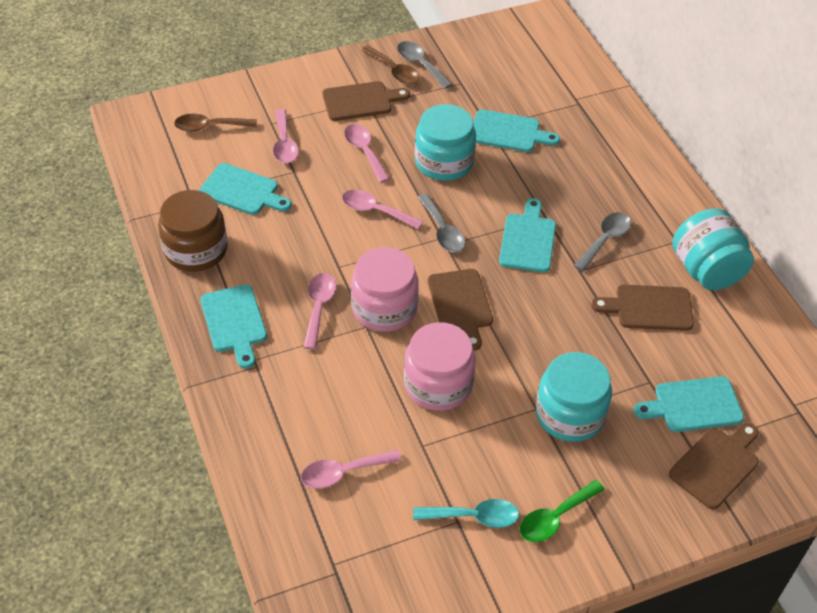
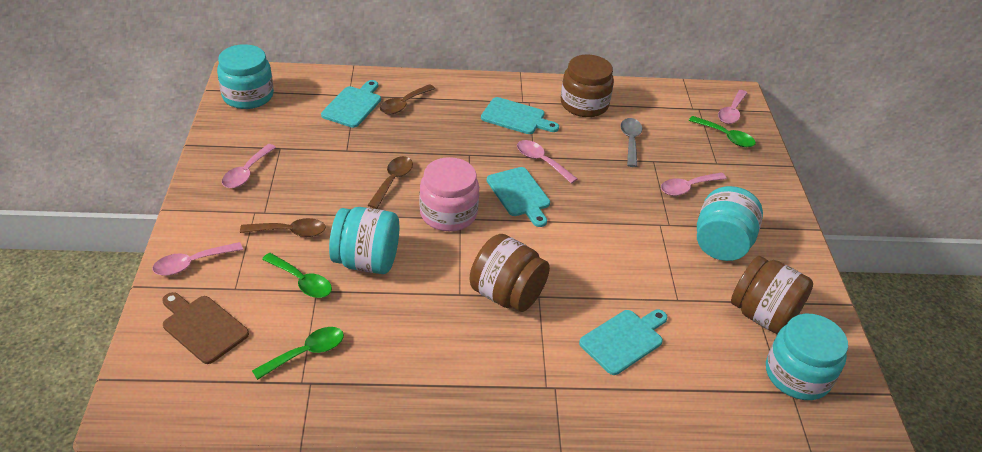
brown cutting board: [322,81,410,121] [428,269,493,351] [591,285,694,331] [669,423,759,509] = 4 -> [162,292,249,364] = 1
brown jar: [158,190,228,272] = 1 -> [470,234,550,312] [561,54,614,117] [731,256,813,334] = 3
brown spoon: [174,114,257,132] [361,45,420,84] = 2 -> [240,218,326,237] [368,156,413,209] [380,84,435,115] = 3
green spoon: [520,480,605,542] = 1 -> [252,327,344,380] [262,253,332,298] [689,116,756,147] = 3
grey spoon: [397,41,452,89] [417,194,466,252] [573,212,631,272] = 3 -> [621,118,642,167] = 1
pink jar: [351,247,419,332] [404,322,476,411] = 2 -> [419,157,479,231] = 1
turquoise cutting board: [199,163,291,215] [200,284,267,369] [473,109,560,152] [499,198,556,273] [634,376,744,432] = 5 -> [321,80,381,128] [481,97,559,134] [487,167,550,227] [579,310,667,375] = 4
turquoise jar: [415,104,476,181] [536,352,612,442] [672,208,754,291] = 3 -> [217,44,274,109] [329,207,399,274] [697,186,763,261] [766,314,848,400] = 4
turquoise spoon: [413,499,519,528] = 1 -> none = 0

